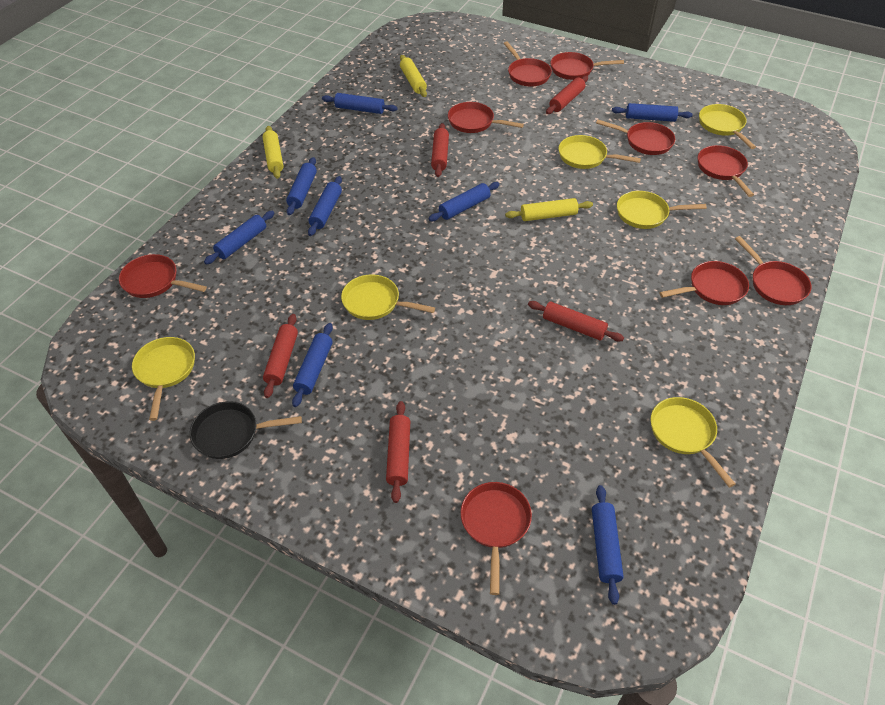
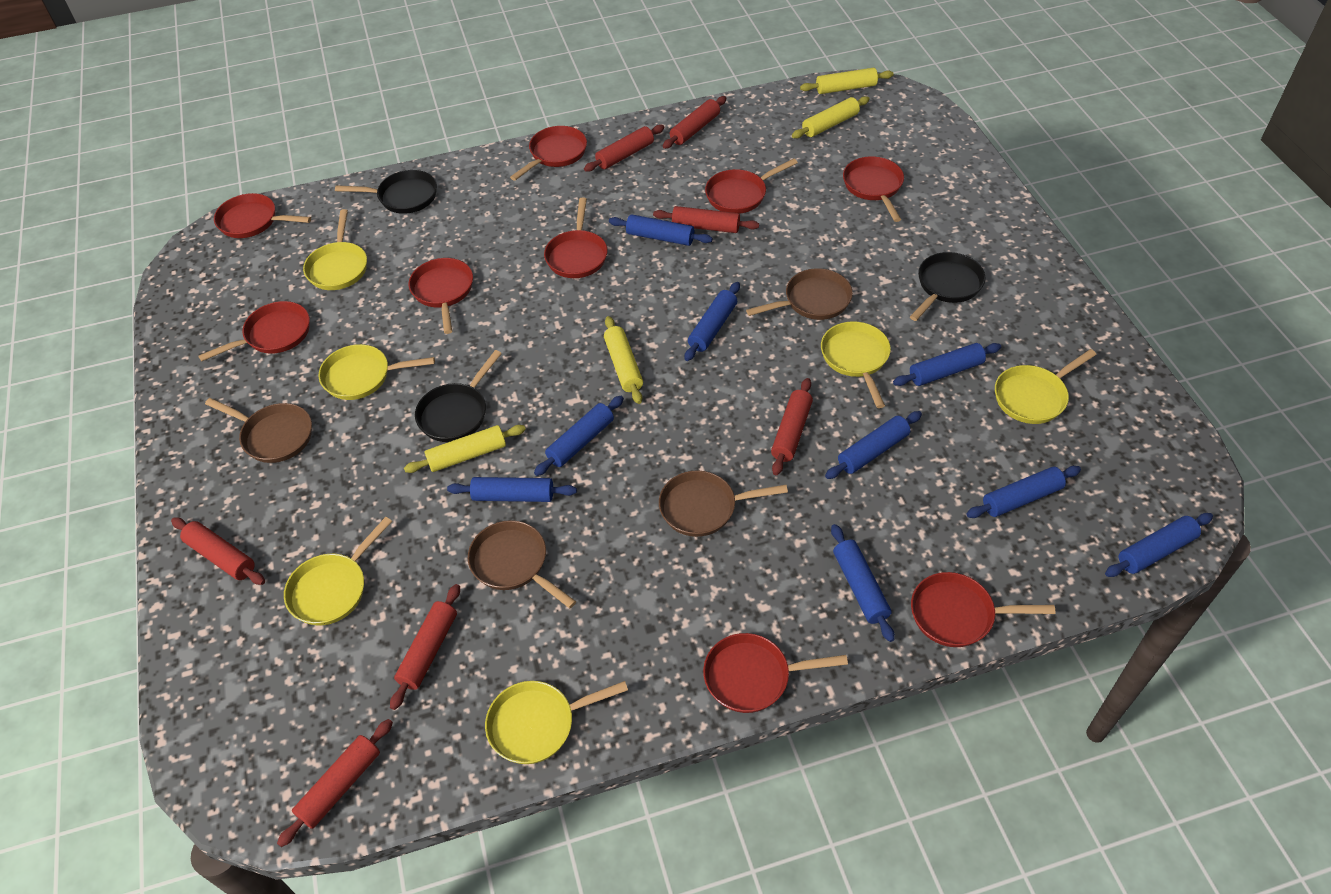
black pan: [190,401,302,459] = 1 -> [335,170,437,214] [415,350,502,442] [910,252,985,321] = 3
blue rolling pin: [204,211,274,264] [286,157,317,215] [292,323,333,407] [308,176,342,236] [322,93,398,114] [428,182,500,221] [592,485,624,605] [612,103,693,122] = 8 -> [447,477,577,502] [534,396,624,476] [609,214,712,246] [684,282,740,361] [825,411,922,479] [831,524,895,642] [893,343,1001,386] [966,466,1081,518] [1105,513,1213,577] = 9
brown pan: none = 0 -> [205,398,312,463] [468,520,576,608] [659,470,788,537] [746,268,853,320] = 4
red rolling pin: [263,314,298,398] [386,401,410,503] [431,123,449,177] [528,301,624,342] [546,76,588,114] = 5 -> [171,517,265,585] [277,719,393,847] [390,584,460,710] [584,125,664,172] [653,206,759,233] [663,96,726,149] [771,378,813,475] = 7
yellow rolling pin: [263,126,283,179] [400,55,427,97] [505,198,593,221] = 3 -> [404,425,526,473] [604,316,643,404] [792,96,870,139] [800,68,894,94] = 4

